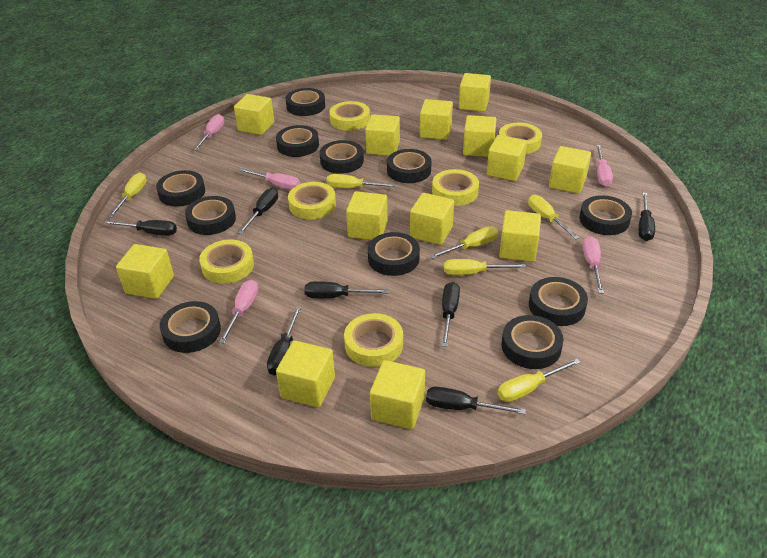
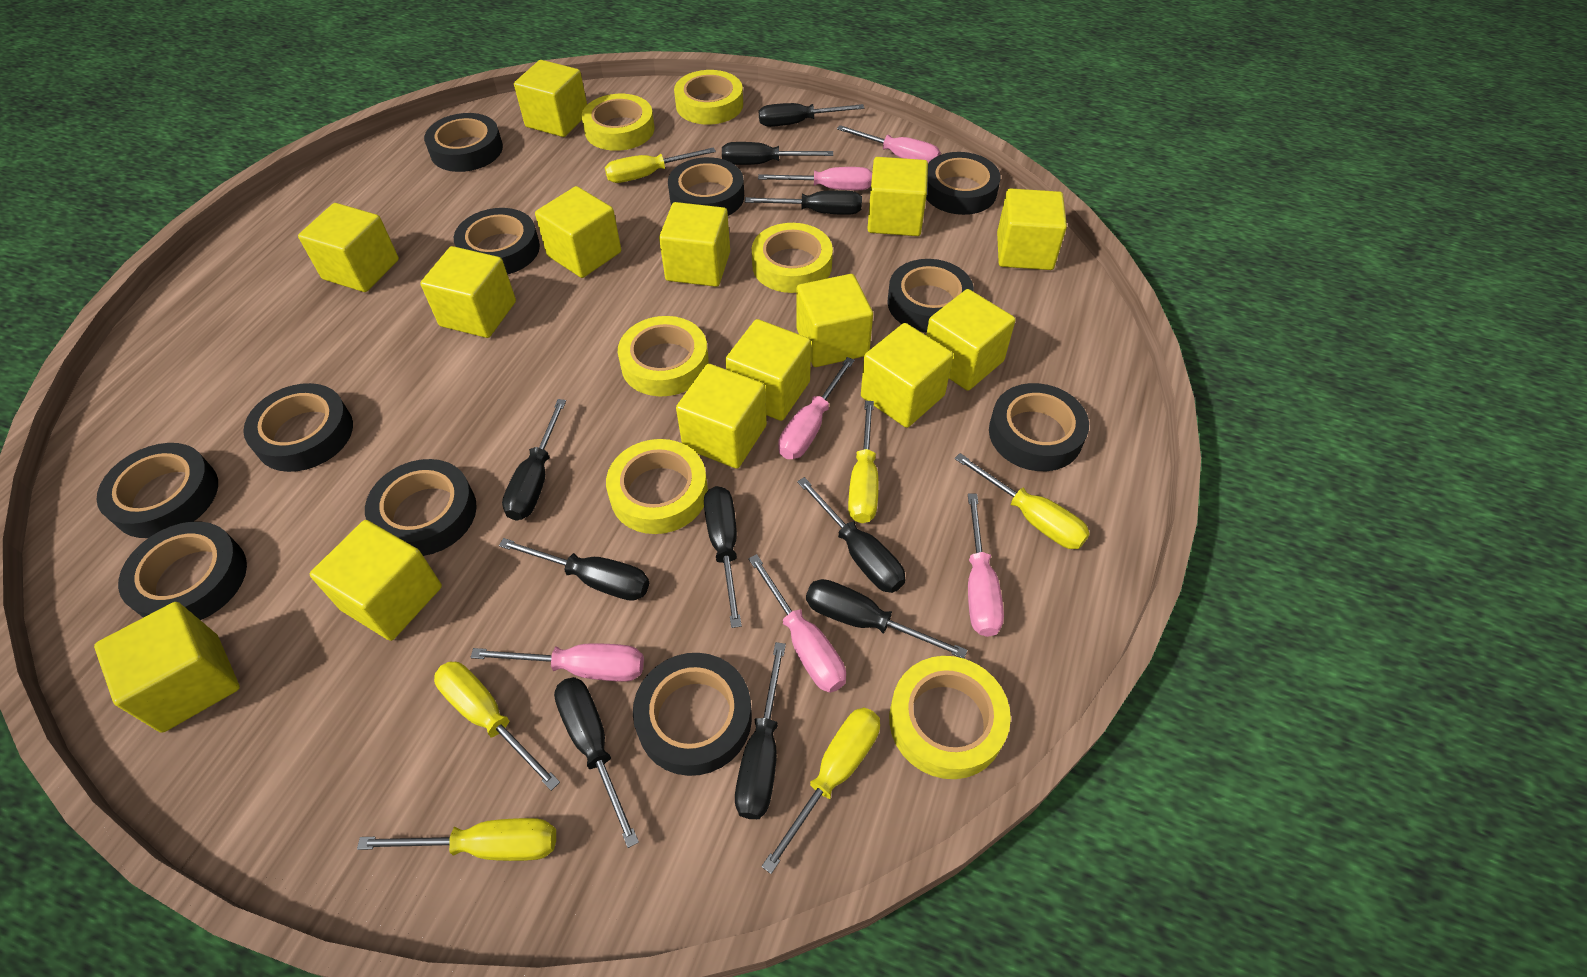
black screwdriver: [104,220,177,236] [238,188,278,234] [267,307,301,376] [304,281,389,298] [426,387,526,414] [442,282,460,347] [639,193,655,241] = 7 -> [499,538,649,601] [502,399,566,521] [554,677,639,848] [704,486,742,628] [722,142,833,165] [735,642,786,819] [745,190,862,215] [759,103,864,127] [797,477,905,593] [806,579,967,658] = 10
pink screwdriver: [193,114,225,150] [219,280,258,343] [238,168,300,190] [583,236,604,293] [596,145,613,186] = 5 -> [470,643,644,682] [748,554,846,693] [758,167,872,190] [778,357,855,459] [837,125,941,163] [968,494,1004,637] = 6
yellow cube: [116,244,174,299] [234,94,274,135] [276,340,335,408] [346,191,388,240] [365,114,400,156] [370,360,425,429] [410,193,454,245] [420,99,453,140] [459,73,491,112] [463,115,496,157] [487,135,527,181] [499,210,541,262] [549,146,591,194] = 13 -> [94,602,240,733] [298,203,399,292] [310,520,442,641] [420,246,516,338] [514,60,587,137] [535,186,621,278] [659,202,730,287] [676,364,767,469] [725,319,811,421] [796,274,873,367] [861,323,953,428] [867,157,928,236] [926,289,1016,391] [997,188,1067,270] = 14

